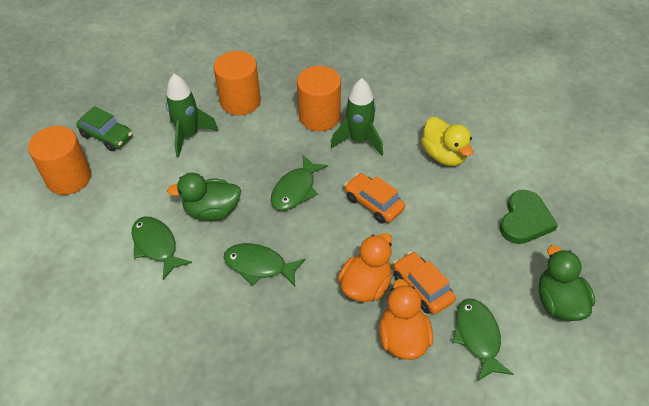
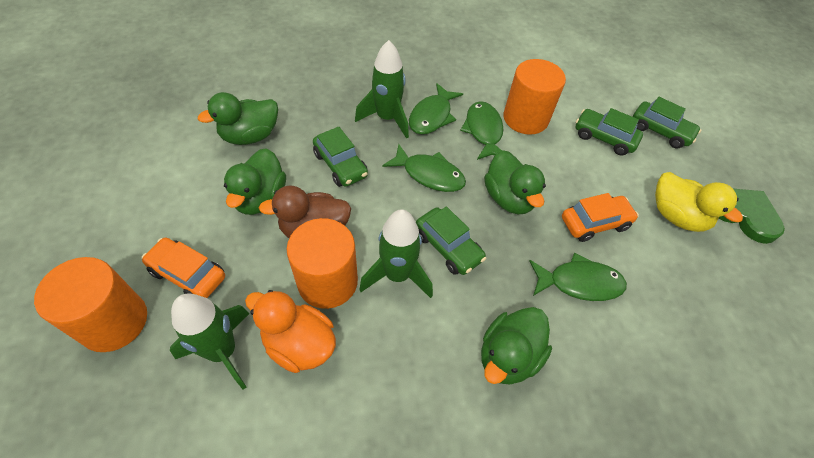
brown duck: none = 0 -> [259,186,351,238] = 1
green car: [76,106,133,151] = 1 -> [313,127,368,187] [416,207,486,275] [575,108,643,155] [633,97,701,148] = 4
green duck: [167,173,241,221] [539,245,595,321] = 2 -> [198,92,278,145] [224,148,286,215] [481,307,552,385] [484,150,546,214] = 4
green rocket: [166,74,219,157] [331,78,383,156] = 2 -> [170,293,250,389] [355,40,409,139] [359,209,433,298] = 3
orange duck: [338,233,392,302] [379,279,433,360] = 2 -> [245,290,336,373] = 1

